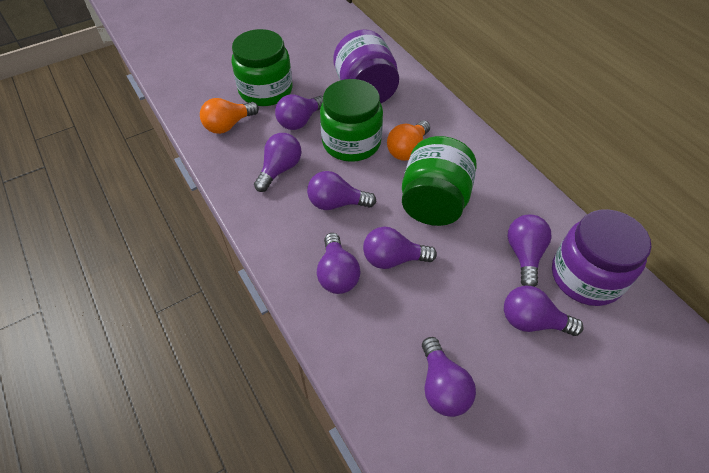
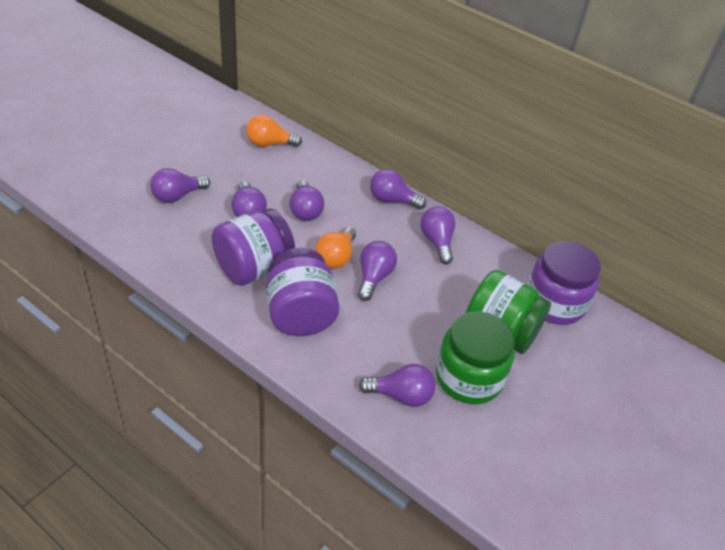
green jar: [231,29,292,106] [320,79,383,162] [402,136,477,226] = 3 -> [436,311,515,404] [465,270,551,354] = 2
purple jar: [333,29,399,103] [552,209,652,306] = 2 -> [211,208,295,286] [266,248,339,336] [527,241,601,325] = 3
purple light bulb: [254,133,302,192] [275,94,323,130] [307,171,376,210] [317,233,361,294] [363,227,437,269] [422,337,476,417] [504,286,584,336] [507,215,552,287] = 8 -> [150,168,210,203] [231,181,267,217] [289,180,324,221] [358,241,397,301] [359,364,435,407] [370,169,426,210] [420,206,455,264] = 7

